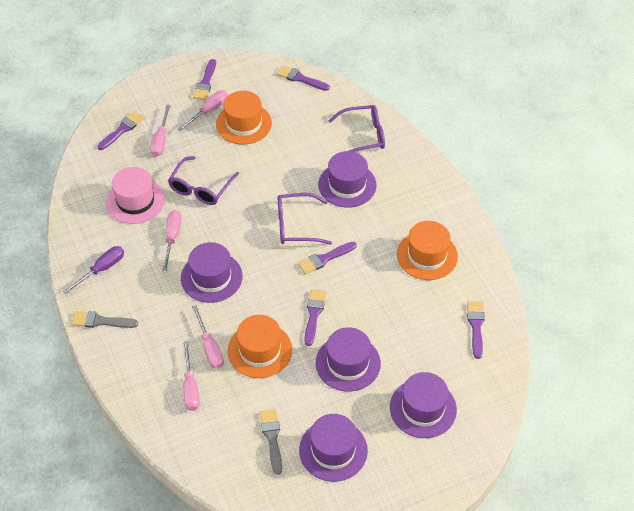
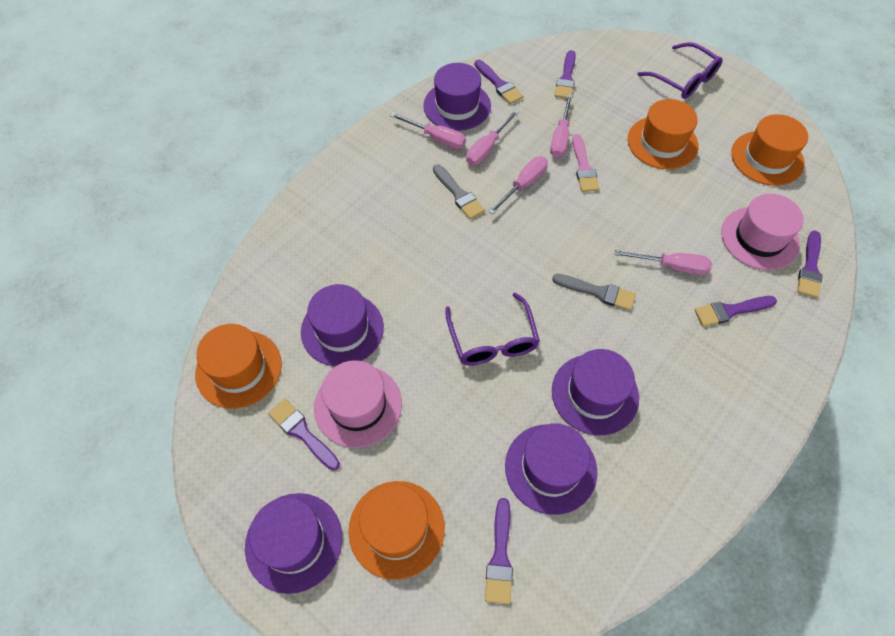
orange hat: [216,91,272,145] [228,315,292,378] [397,221,458,280] = 3 -> [195,324,282,409] [348,481,445,580] [628,99,699,169] [731,114,808,186] = 4
pink brush: none = 0 -> [572,134,600,192] = 1
pink hat: [106,167,165,224] = 1 -> [314,360,402,448] [721,194,804,270] = 2
purple glasses: [168,156,239,205] [278,193,332,244] [328,105,385,152] = 3 -> [445,292,540,366] [638,42,722,99] = 2
purple screwdriver: [63,246,124,294] = 1 -> none = 0

